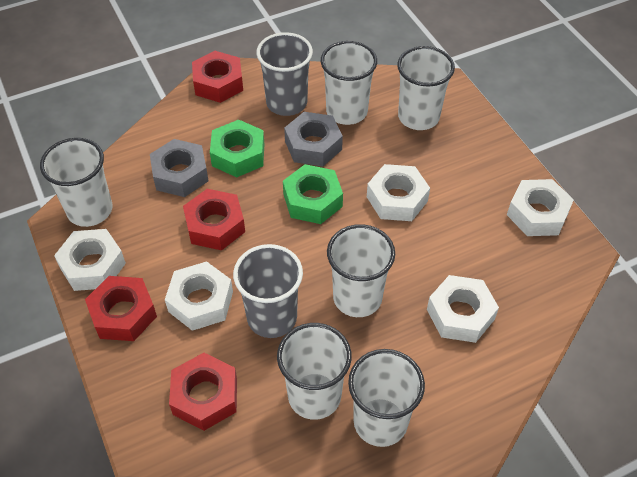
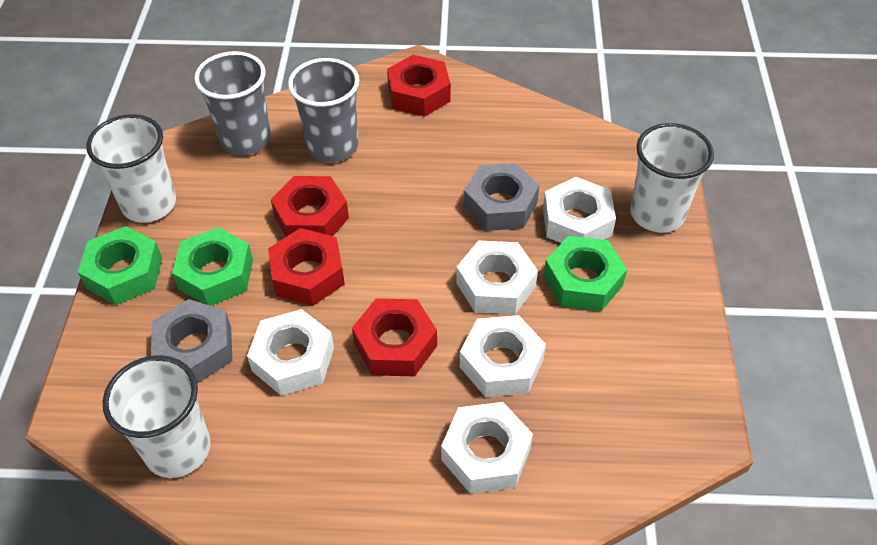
green nut: [210,120,265,177] [283,164,343,224] = 2 -> [78,226,162,305] [172,227,253,306] [543,236,627,311] = 3
white cup: [40,138,112,227] [277,323,352,420] [321,41,377,125] [327,224,395,317] [348,349,425,447] [397,46,455,130] = 6 -> [86,114,176,223] [102,355,211,478] [630,123,714,232] = 3

